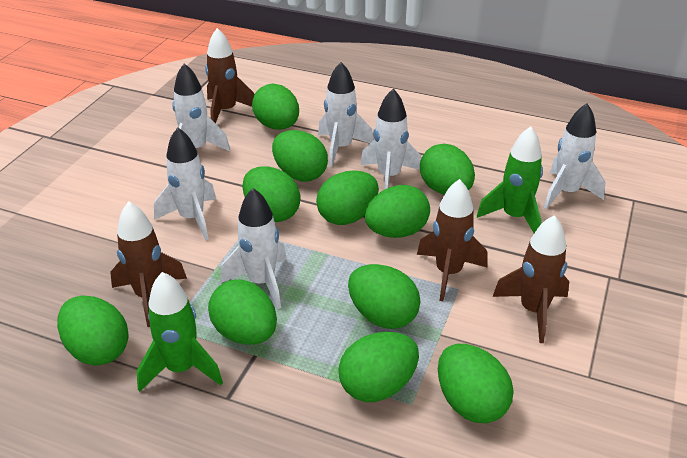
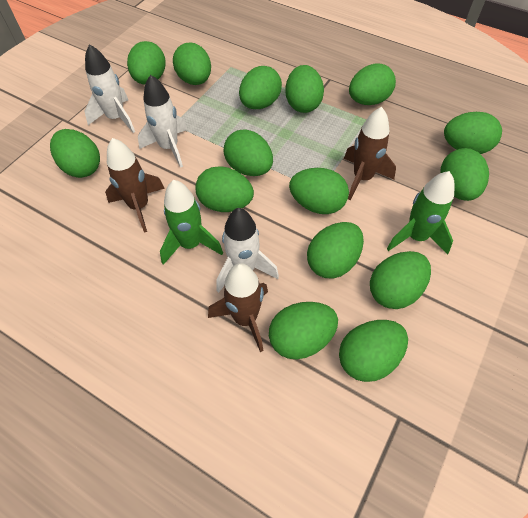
brown rocket: [110,201,187,327] [205,28,255,124] [417,179,488,301] [492,215,569,343] = 4 -> [105,138,165,233] [208,263,268,352] [344,107,396,200] = 3
green egg: [57,296,129,365] [208,279,277,345] [243,166,301,222] [252,84,299,130] [272,130,328,182] [316,170,379,225] [338,332,419,402] [348,264,420,329] [365,185,430,238] [420,144,475,195] [438,344,513,423] = 11 -> [50,129,100,178] [127,41,166,84] [173,42,211,85] [196,166,254,212] [223,129,273,176] [239,66,282,109] [269,302,338,359] [285,65,324,113] [289,168,349,214] [307,222,364,278] [339,320,408,382] [349,64,396,105] [370,251,431,309] [440,148,489,201] [444,112,502,154] = 15
white rocket: [154,127,216,240] [172,63,230,151] [220,188,287,309] [318,62,374,167] [360,88,421,190] [544,103,606,209] = 6 -> [85,44,135,133] [138,75,188,168] [216,208,279,293] = 3

